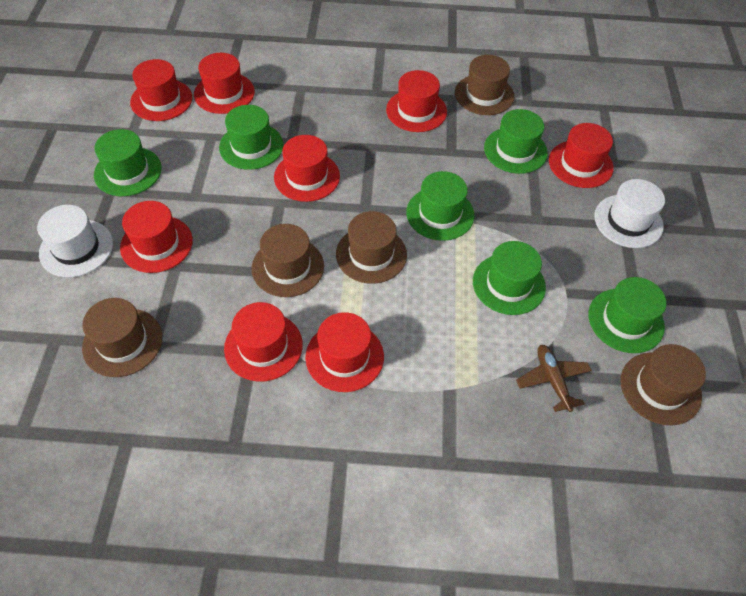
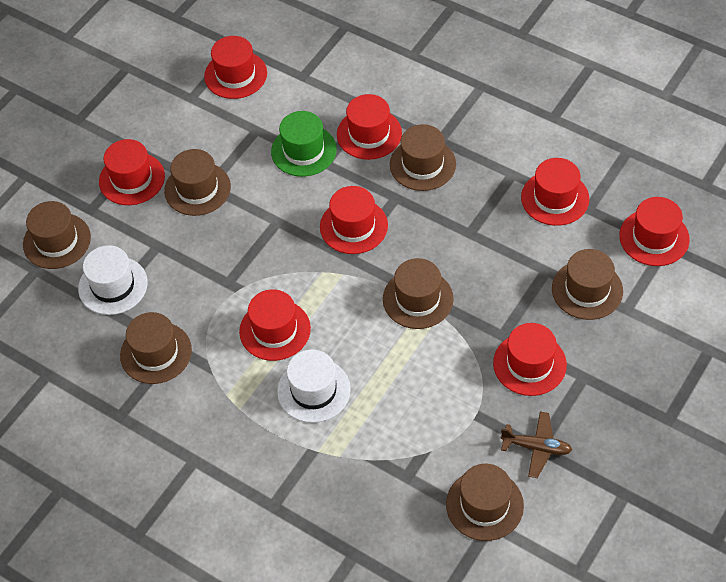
brown hat: [82,298,162,377] [251,224,324,297] [336,211,407,284] [455,55,514,115] [621,344,706,425] = 5 -> [23,201,91,269] [120,312,192,384] [164,149,231,216] [383,258,454,329] [390,124,456,191] [446,464,524,541] [552,249,623,320] = 7
green hat: [94,129,162,196] [219,105,284,170] [406,171,474,241] [473,241,546,315] [484,109,548,174] [588,277,666,353] = 6 -> [271,111,337,177] = 1

